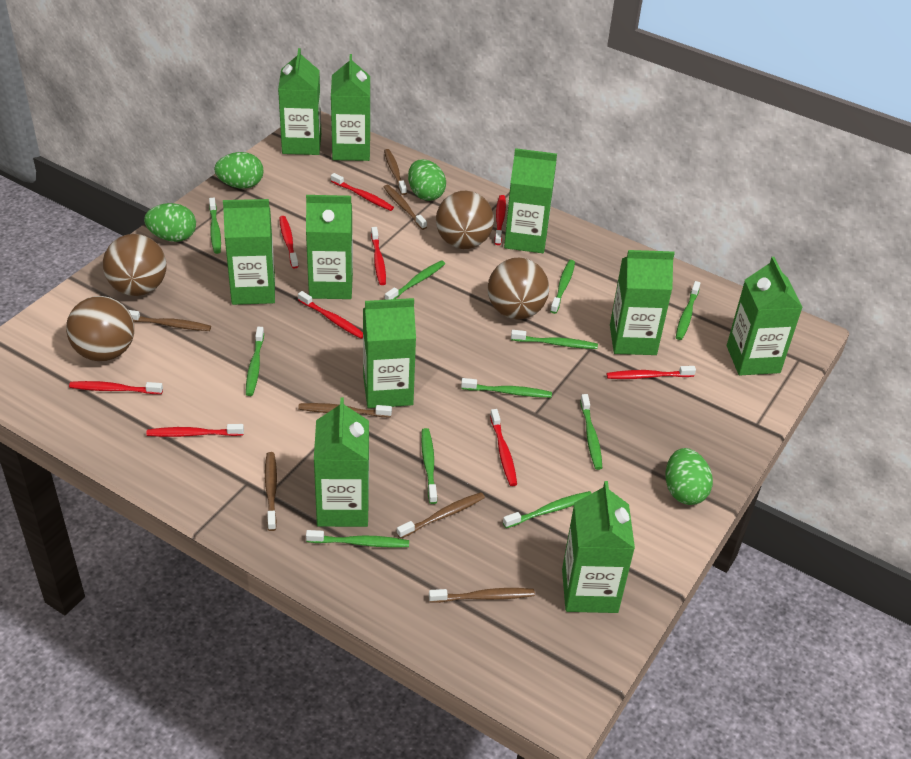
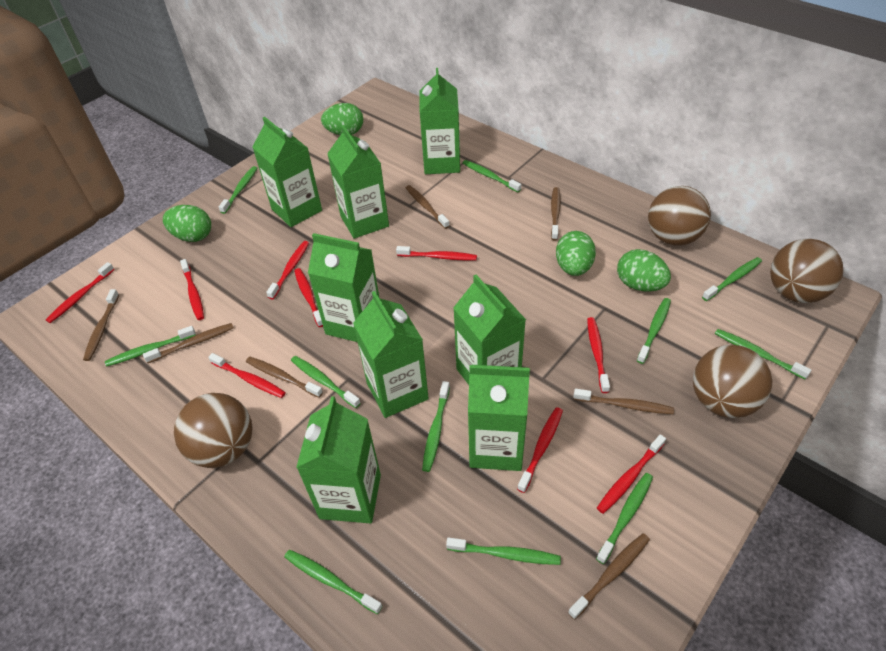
green carton: [223,199,275,305] [278,48,321,155] [306,195,353,299] [314,397,369,527] [331,54,370,161] [363,298,416,408] [504,148,557,253] [562,481,635,613] [610,250,675,355] [727,257,803,375] = 10 -> [253,117,322,227] [296,396,381,523] [308,233,379,342] [327,125,389,239] [353,291,429,418] [419,68,460,174] [453,275,526,385] [468,365,530,471] = 8

